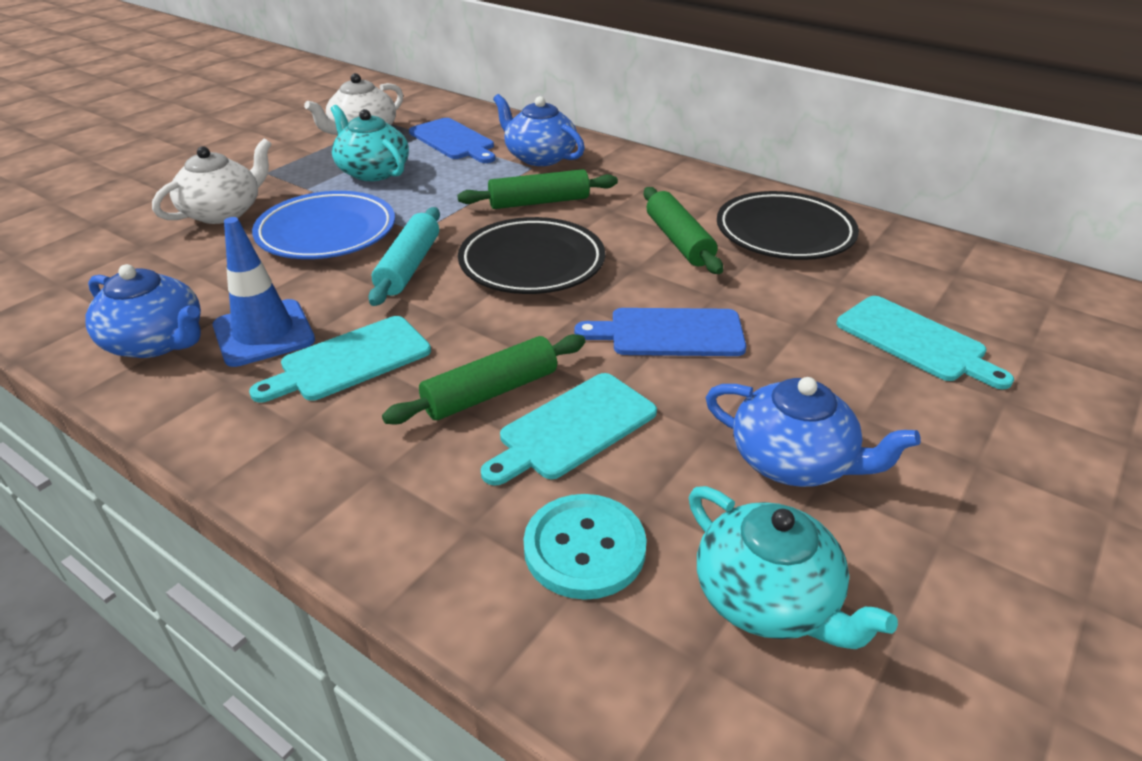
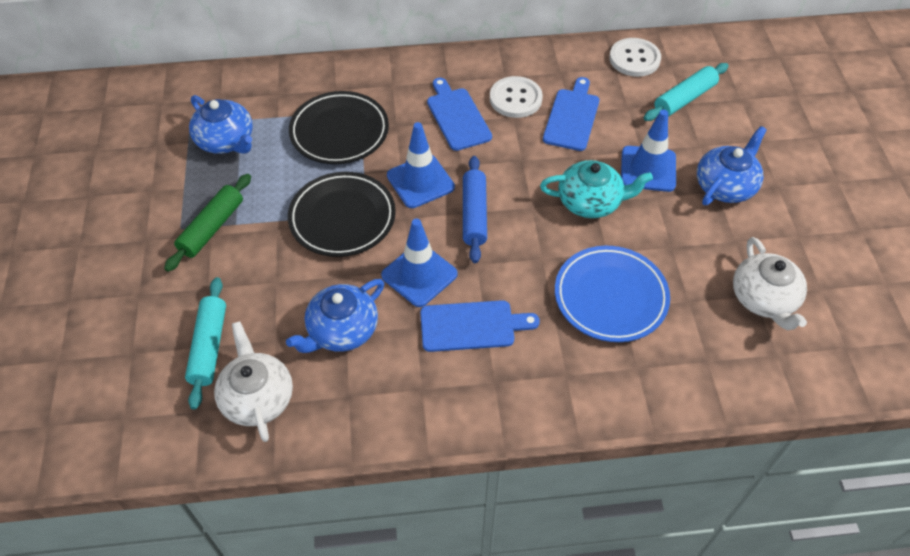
blue cutting board: [409,118,495,163] [574,308,746,356] = 2 -> [420,300,540,352] [427,78,492,151] [543,77,599,151] = 3
blue rolling pin: none = 0 -> [463,156,487,263] = 1
blue traffic cone: [213,217,315,367] = 1 -> [381,218,458,307] [387,122,455,208] [621,110,676,192] = 3
green rolling pin: [382,334,586,424] [457,169,618,209] [644,187,723,274] = 3 -> [164,174,251,272] = 1
turquoise button: [524,494,647,600] = 1 -> none = 0
turquoise cutting board: [249,316,431,402] [481,373,657,486] [837,296,1014,389] = 3 -> none = 0
turquoise rolling pin: [369,207,440,306] = 1 -> [185,277,226,410] [644,63,728,121] = 2
turquoise teapot: [331,105,409,181] [689,486,898,649] = 2 -> [540,160,653,218] = 1
white button: none = 0 -> [490,76,543,118] [609,38,661,77] = 2

